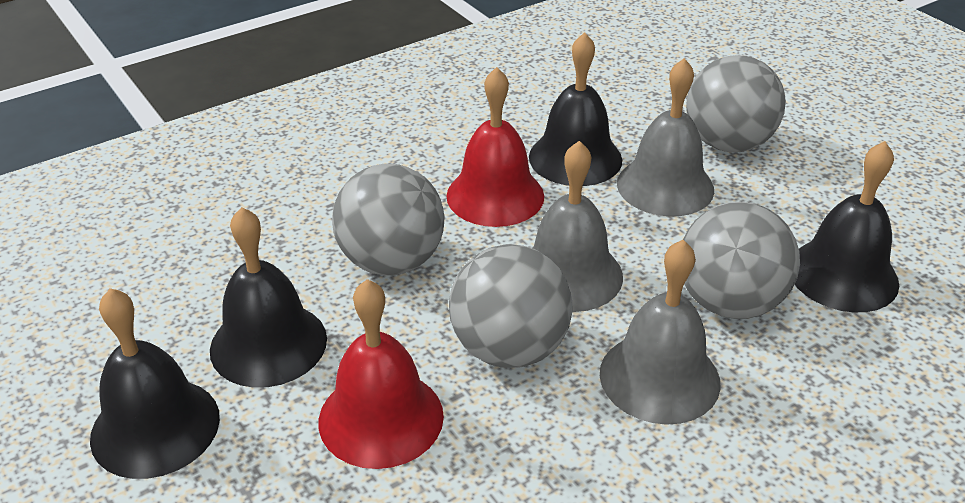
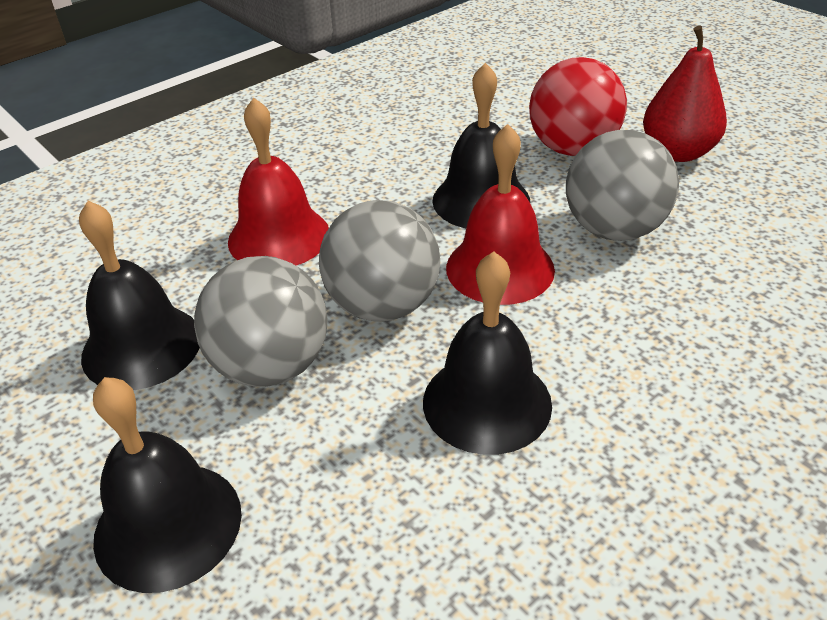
grey ball: [332,164,444,276] [449,244,573,368] [683,202,800,319] [686,55,786,152] = 4 -> [194,256,327,387] [319,200,440,322] [566,130,679,241] = 3
grey bell: [532,141,623,312] [600,240,721,425] [617,58,714,217] = 3 -> none = 0
red ball: none = 0 -> [529,57,627,156] = 1
red pear: none = 0 -> [643,25,727,162] = 1

